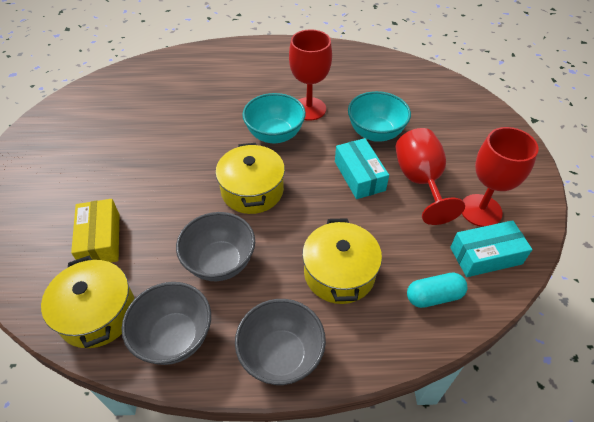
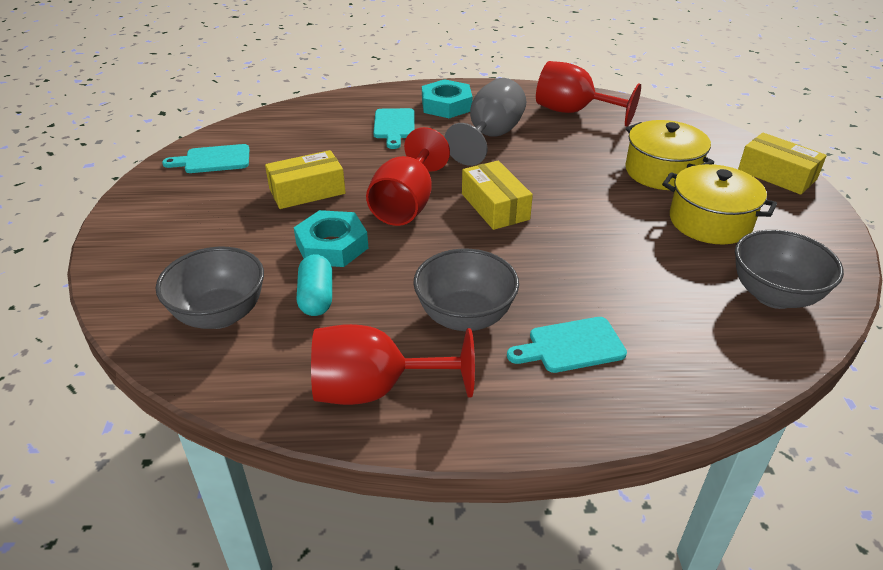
grey goblet: none = 0 -> [445,78,526,166] = 1
turquoise bowl: [242,93,306,143] [348,91,411,142] = 2 -> none = 0
turquoise box: [335,138,389,199] [450,220,533,277] = 2 -> none = 0
turquoise cutting board: none = 0 -> [162,144,249,173] [373,108,414,149] [507,317,627,373] = 3
turquoise nut: none = 0 -> [294,210,368,267] [422,79,473,118] = 2
yellow box: [71,199,119,263] = 1 -> [265,150,346,209] [462,161,533,230] [738,133,827,195] = 3
yellow pot: [41,256,135,348] [215,143,285,214] [302,218,382,304] = 3 -> [625,120,714,190] [662,164,777,244] = 2

